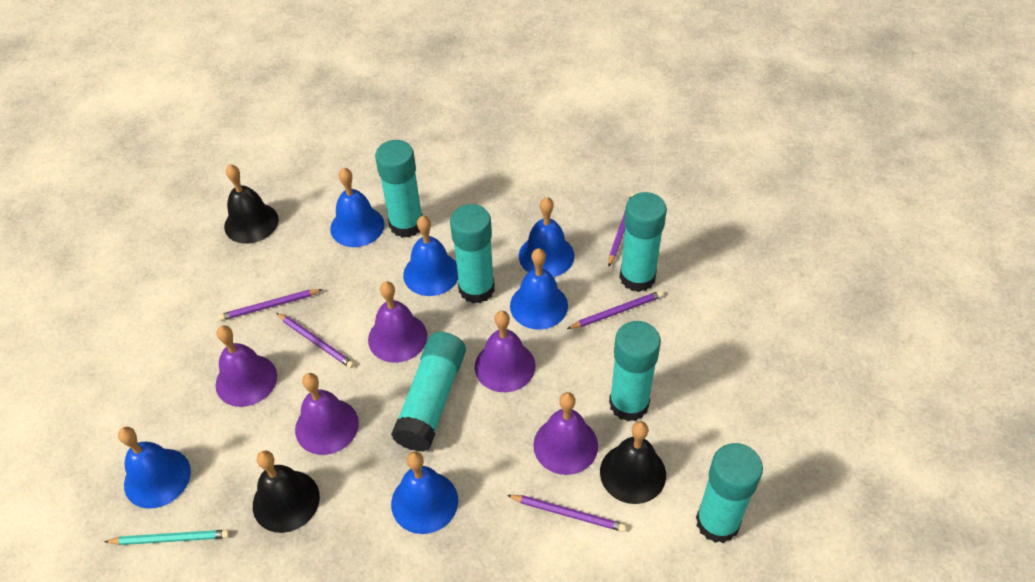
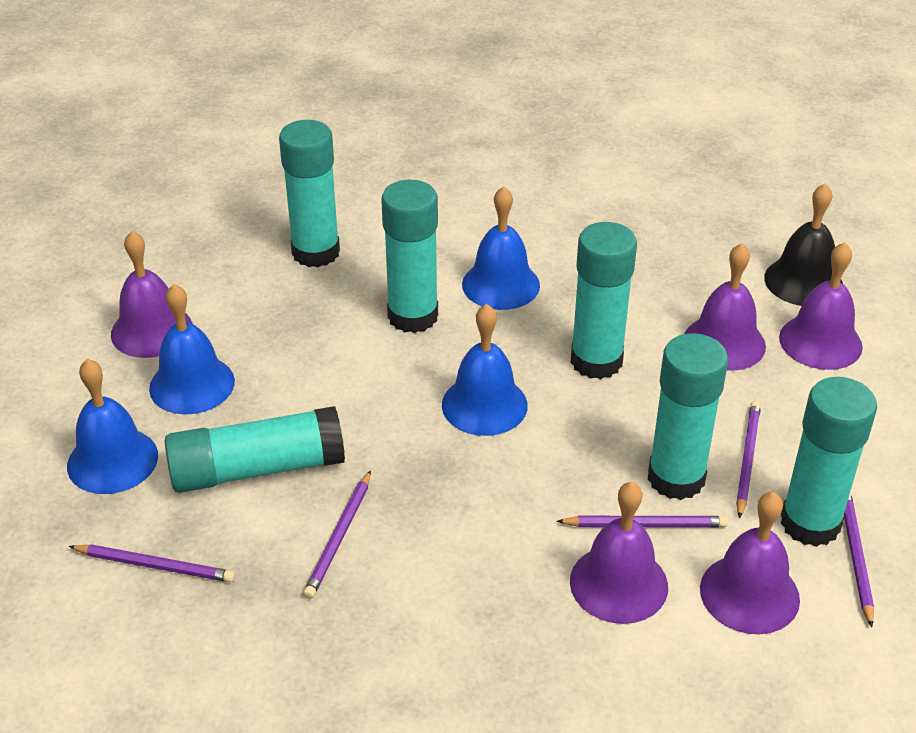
black bell: [224,164,279,244] [253,450,320,533] [600,421,666,504] = 3 -> [764,183,843,306] = 1
blue bell: [118,427,191,509] [330,168,385,247] [391,452,458,534] [403,216,458,296] [510,248,568,330] [519,197,575,277] = 6 -> [67,359,158,494] [149,284,235,414] [442,304,528,436] [462,186,540,310] = 4
turquoise pencil: [104,530,230,545] = 1 -> none = 0

